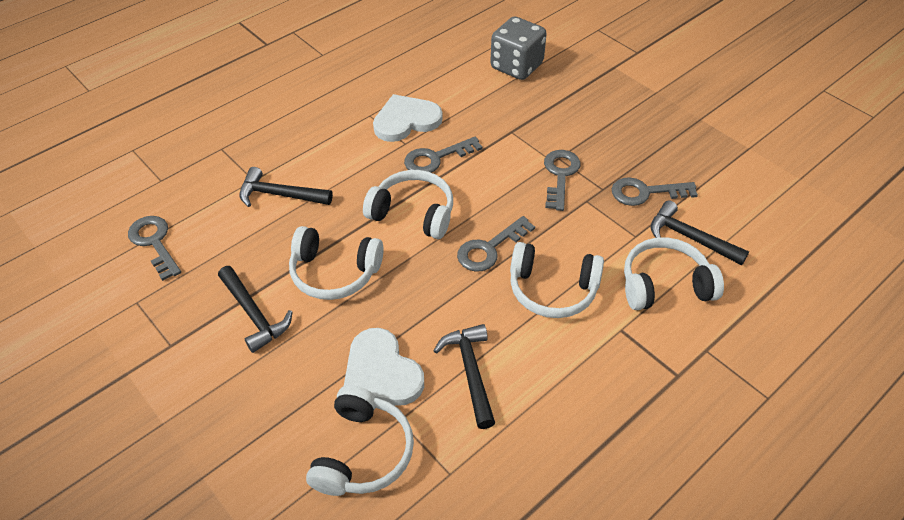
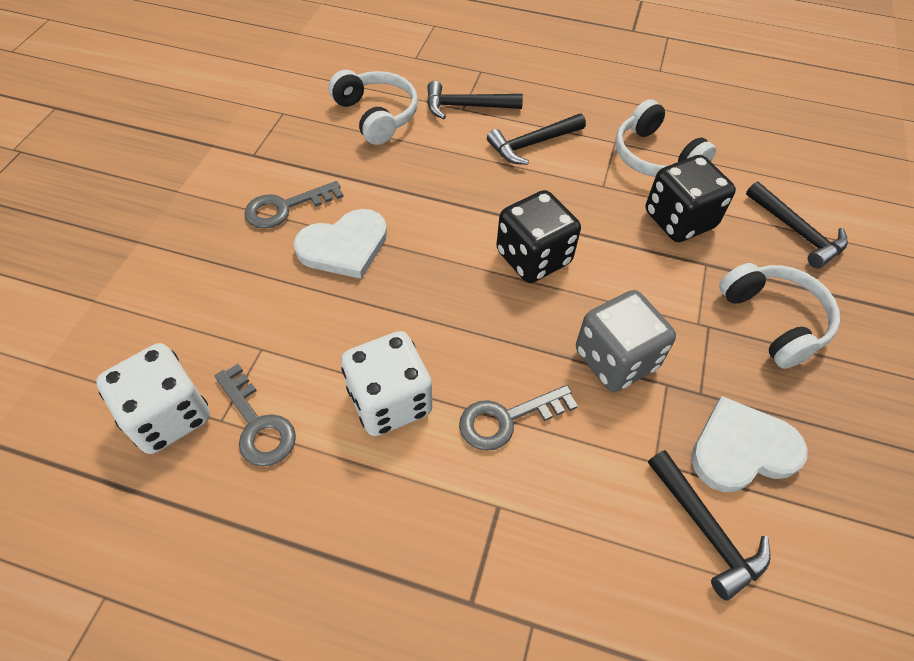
black dice: none = 0 -> [496,190,581,283] [646,155,736,242] = 2
grey key: [128,216,181,281] [404,137,483,173] [457,216,535,272] [544,150,581,211] [612,177,698,206] = 5 -> [215,364,296,466] [244,181,344,228] [459,385,578,451] = 3
white dice: none = 0 -> [96,343,210,454] [341,331,432,436] = 2
white headphones: [289,226,384,300] [306,385,414,496] [363,170,453,239] [510,242,604,318] [624,237,724,310] = 5 -> [328,70,418,145] [615,99,716,177] [719,263,840,369] = 3

